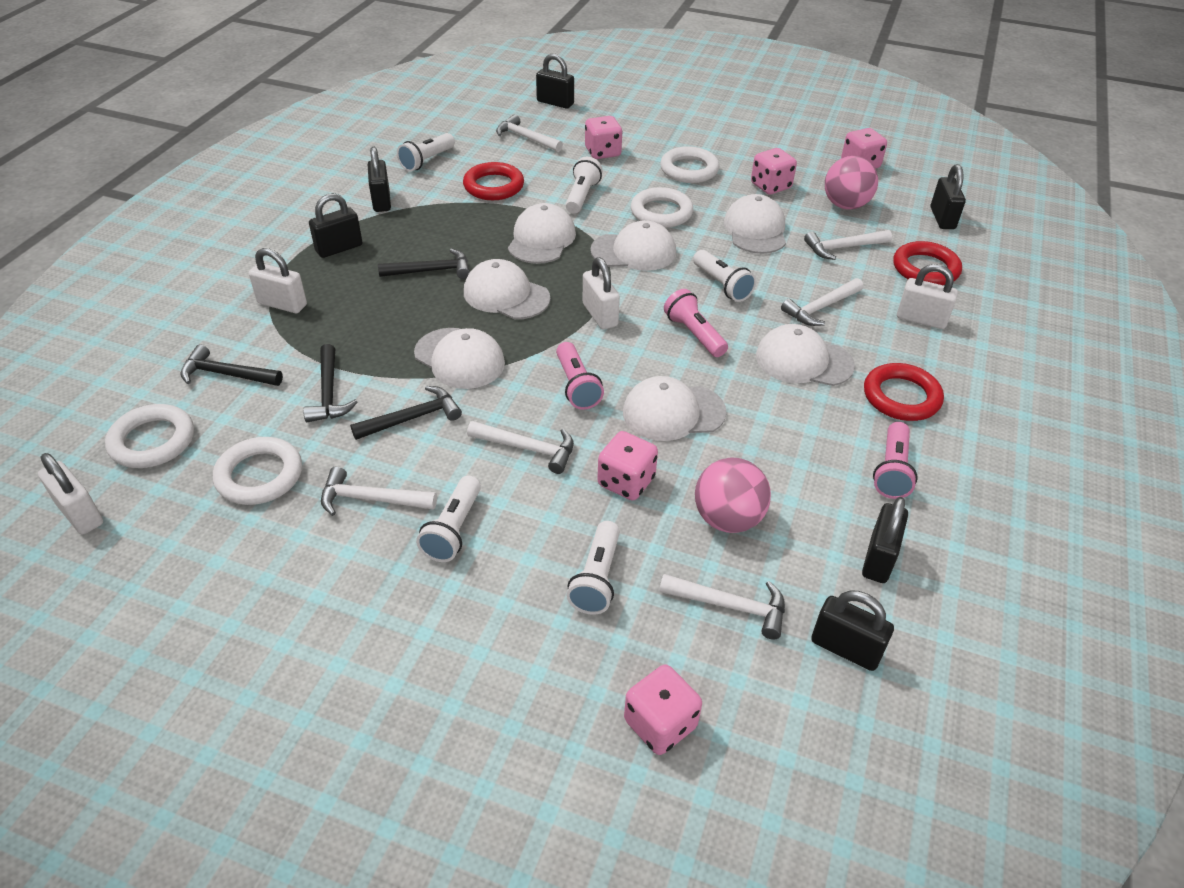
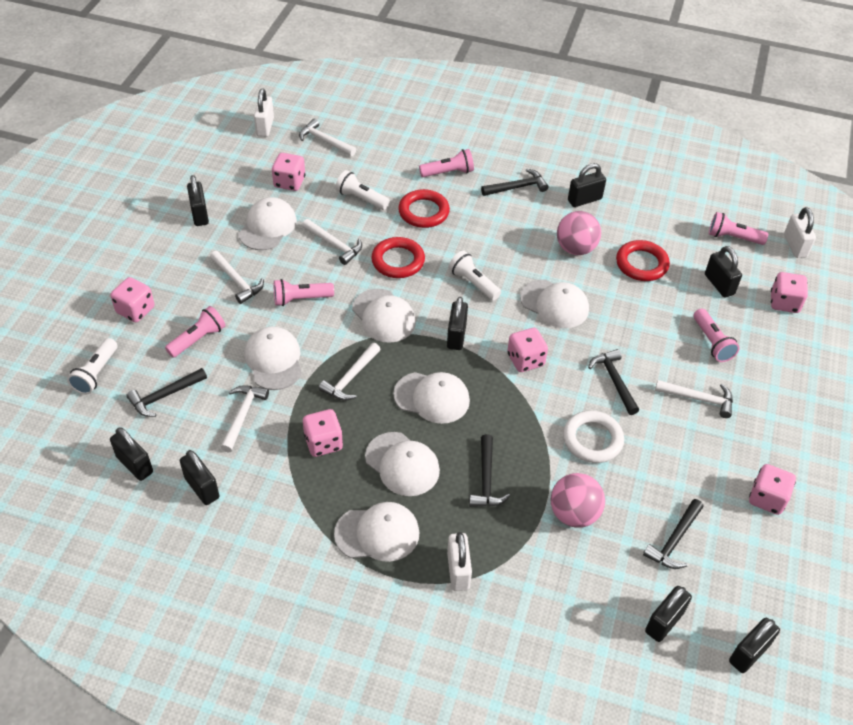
black hammer: [180,345,283,386] [303,344,357,422] [350,386,462,440] [378,249,470,279] = 4 -> [126,368,207,417] [469,434,510,507] [481,169,548,196] [588,349,639,415] [643,499,704,569] = 5
black padlock: [309,193,363,258] [368,147,391,212] [536,54,574,109] [811,590,894,671] [862,497,908,583] [931,164,966,229] = 6 -> [110,427,153,481] [180,450,219,505] [187,175,209,226] [447,297,468,350] [568,163,606,207] [645,586,692,642] [705,246,742,297] [729,618,780,673] = 8
pink dice: [585,116,623,159] [597,431,658,501] [624,664,702,755] [751,148,797,195] [841,128,887,169] = 5 -> [110,277,155,322] [272,153,305,191] [303,409,343,457] [507,328,548,372] [749,464,796,515] [771,272,808,313] = 6
pink flashlight: [556,342,604,410] [664,289,728,357] [873,422,918,499] = 3 -> [165,306,226,358] [274,279,334,306] [419,149,474,177] [694,309,740,362] [709,212,768,245] = 5
white flashlight: [397,133,455,172] [416,476,481,562] [565,157,603,214] [566,521,620,615] [693,250,756,302] = 5 -> [67,338,117,395] [335,170,390,210] [448,251,501,301] = 3
white padlock: [38,453,103,534] [249,248,307,313] [583,257,620,329] [897,264,958,329] = 4 -> [254,89,274,137] [447,532,472,591] [784,207,816,258] = 3
white ring: [105,404,194,468] [213,437,302,505] [631,187,693,228] [660,146,719,183] = 4 -> [563,410,624,463] = 1

